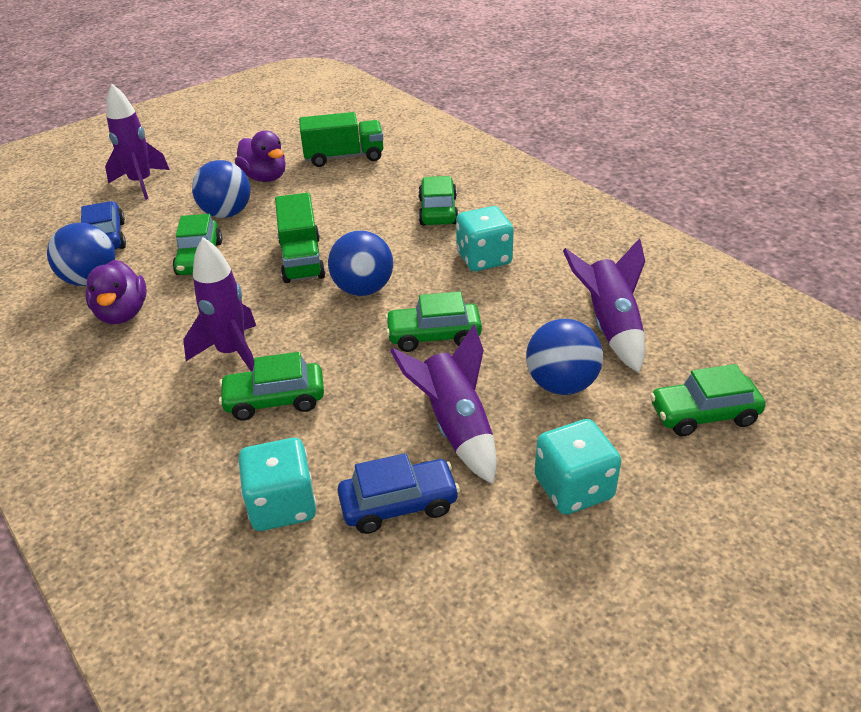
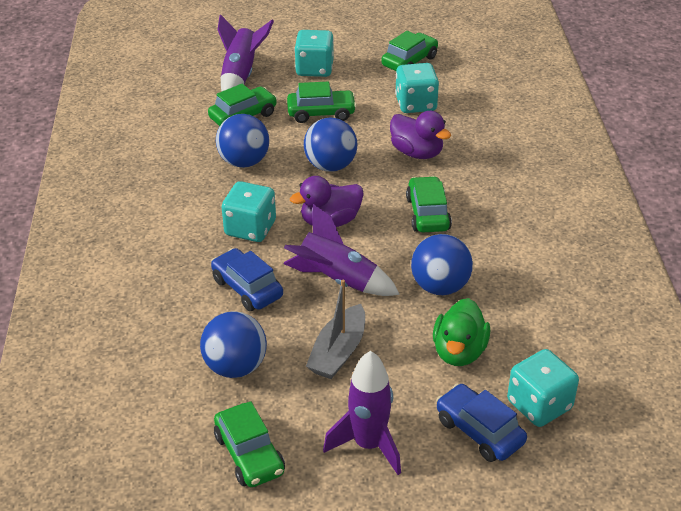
green duck: none = 0 -> [433,298,490,366] = 1
green truck: [275,193,326,283] [299,112,383,167] = 2 -> none = 0
grey boat: none = 0 -> [306,280,365,379] = 1
purple rocket: [105,84,170,200] [183,237,256,371] [390,325,497,484] [563,238,645,373] = 4 -> [217,14,274,92] [283,204,400,296] [323,351,401,475] = 3
turquoise dice: [238,438,316,531] [456,206,514,271] [535,419,621,515] = 3 -> [222,181,276,242] [294,30,334,77] [395,63,439,113] [507,349,579,427] = 4

